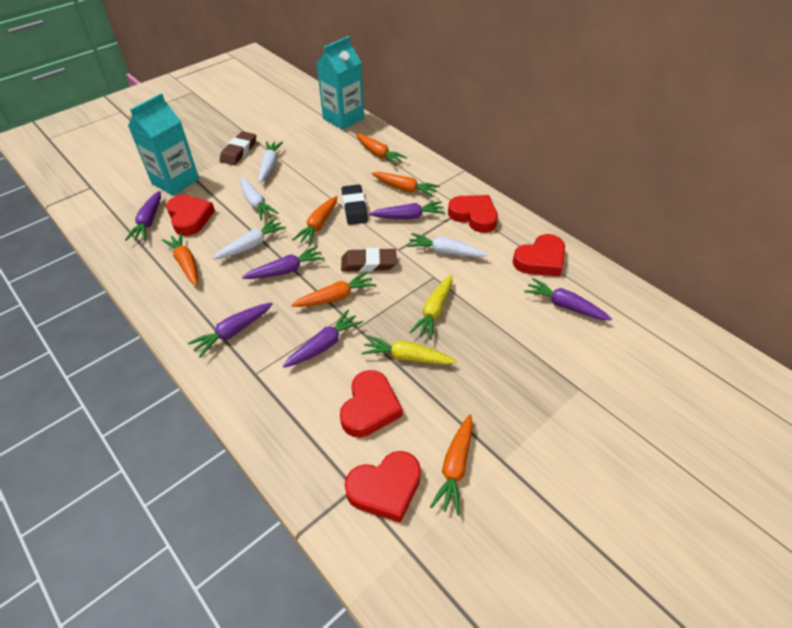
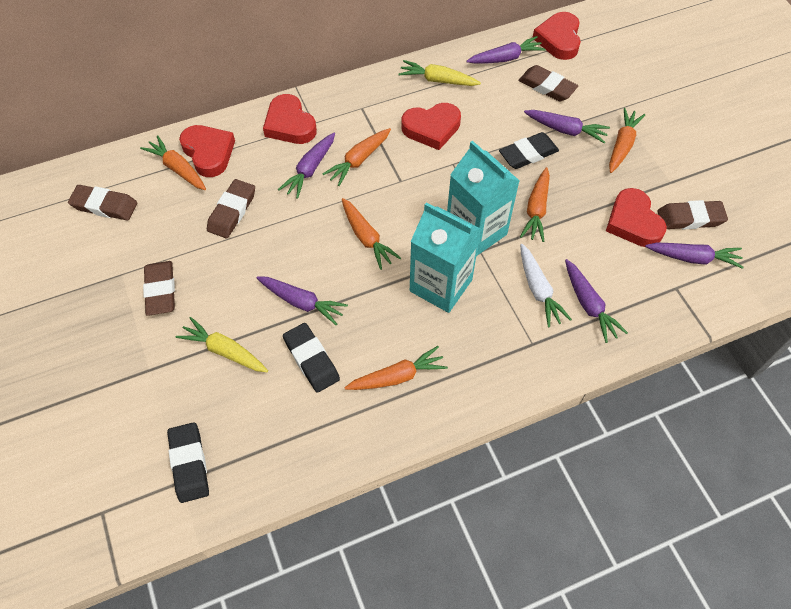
black eraser: [342,185,368,225] = 1 -> [167,422,209,503] [283,323,340,393] [499,132,559,169] = 3
brown eraser: [220,131,256,165] [341,248,397,272] = 2 -> [68,185,137,220] [143,261,175,316] [207,179,255,238] [518,65,578,101] [657,200,728,230] = 5
white carrot: [213,218,286,260] [240,177,279,221] [258,141,283,183] [407,233,488,257] = 4 -> [520,244,572,328] = 1

